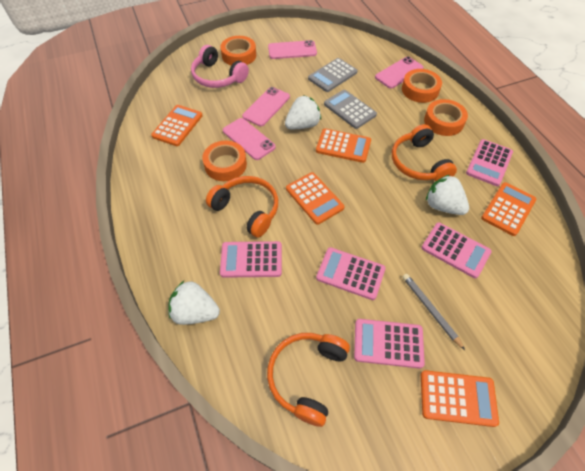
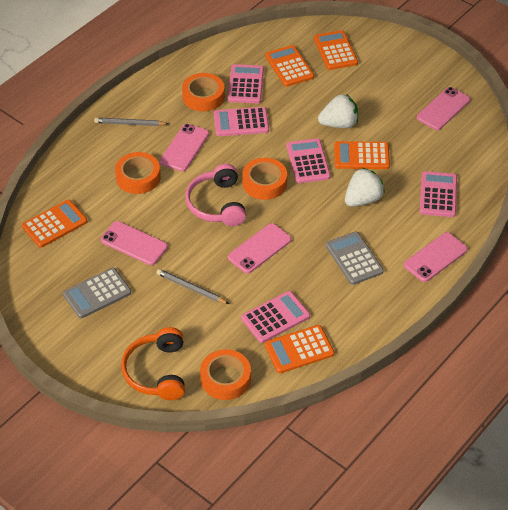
grey pencil: [403,274,465,350] = 1 -> [94,118,169,126] [157,269,229,304] = 2
orange headphones: [206,176,278,238] [267,333,350,427] [392,124,457,181] = 3 -> [121,327,185,400] = 1
pink phone: [223,118,276,160] [242,87,290,126] [268,40,317,59] [375,56,424,89] = 4 -> [101,221,168,265] [160,124,209,171] [228,223,291,274] [404,232,468,282] [417,87,470,130] = 5
white strawberry: [168,281,220,325] [285,95,321,129] [426,175,469,215] = 3 -> [318,94,358,128] [345,168,385,207] = 2

